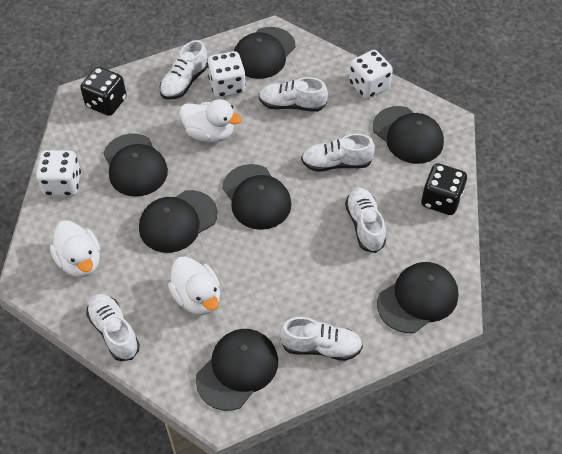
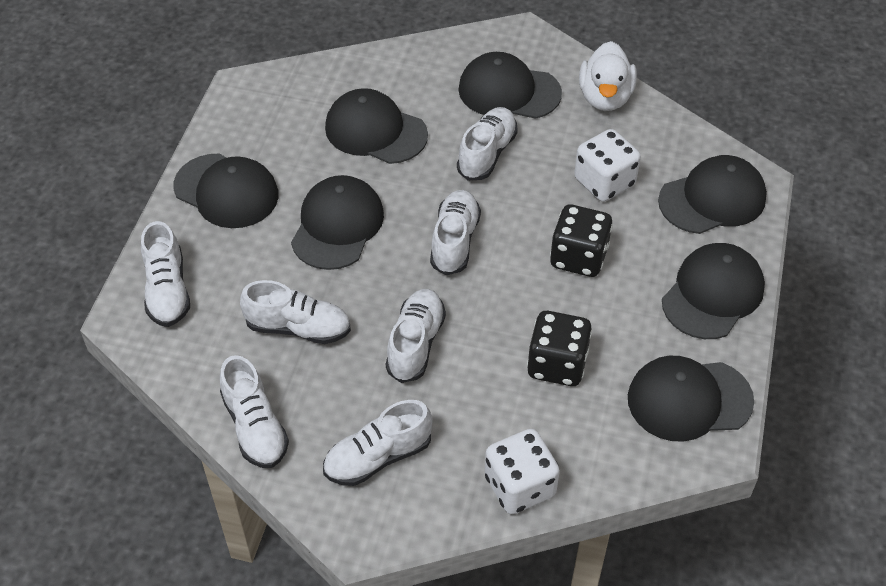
white dice: [36,150,81,196] [207,51,246,98] [349,50,393,99] = 3 -> [485,429,560,514] [574,129,641,202] = 2
white duck: [50,220,100,277] [168,256,220,315] [179,99,242,142] = 3 -> [579,41,637,111] = 1
white shoe: [86,294,140,361] [159,40,208,100] [259,77,328,112] [280,317,363,361] [301,134,375,172] [345,188,386,253] = 6 -> [141,221,190,327] [220,355,289,468] [240,280,351,344] [323,400,433,486] [386,289,446,383] [430,190,481,275] [457,107,518,180] = 7

